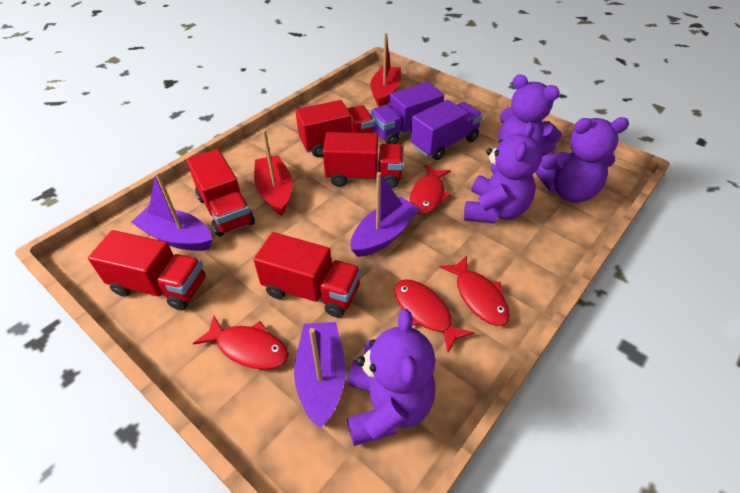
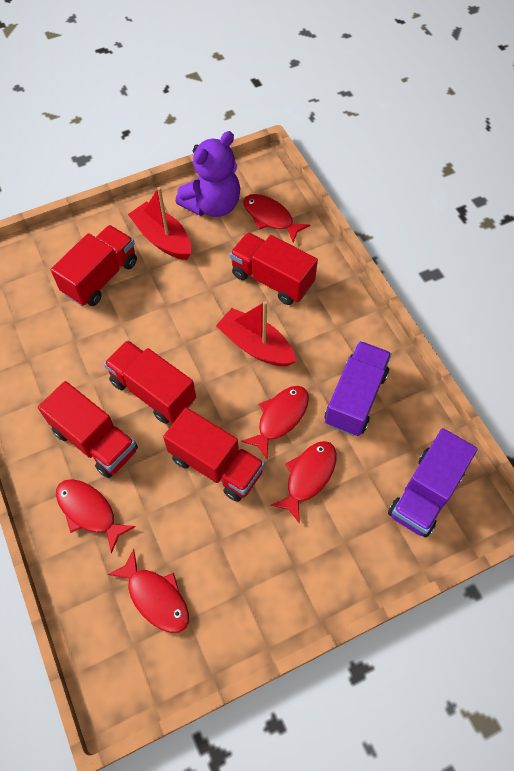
purple boat: [131,172,212,251] [294,322,346,428] [351,172,420,257] = 3 -> none = 0
purple teddy bear: [347,309,435,446] [464,122,542,224] [498,74,562,157] [536,117,629,203] = 4 -> [176,131,240,217] = 1
red fish: [193,316,289,370] [394,279,474,353] [410,165,451,214] [440,256,510,326] = 4 -> [56,479,136,554] [107,549,189,633] [241,386,309,459] [243,194,310,242] [270,441,337,524] = 5

